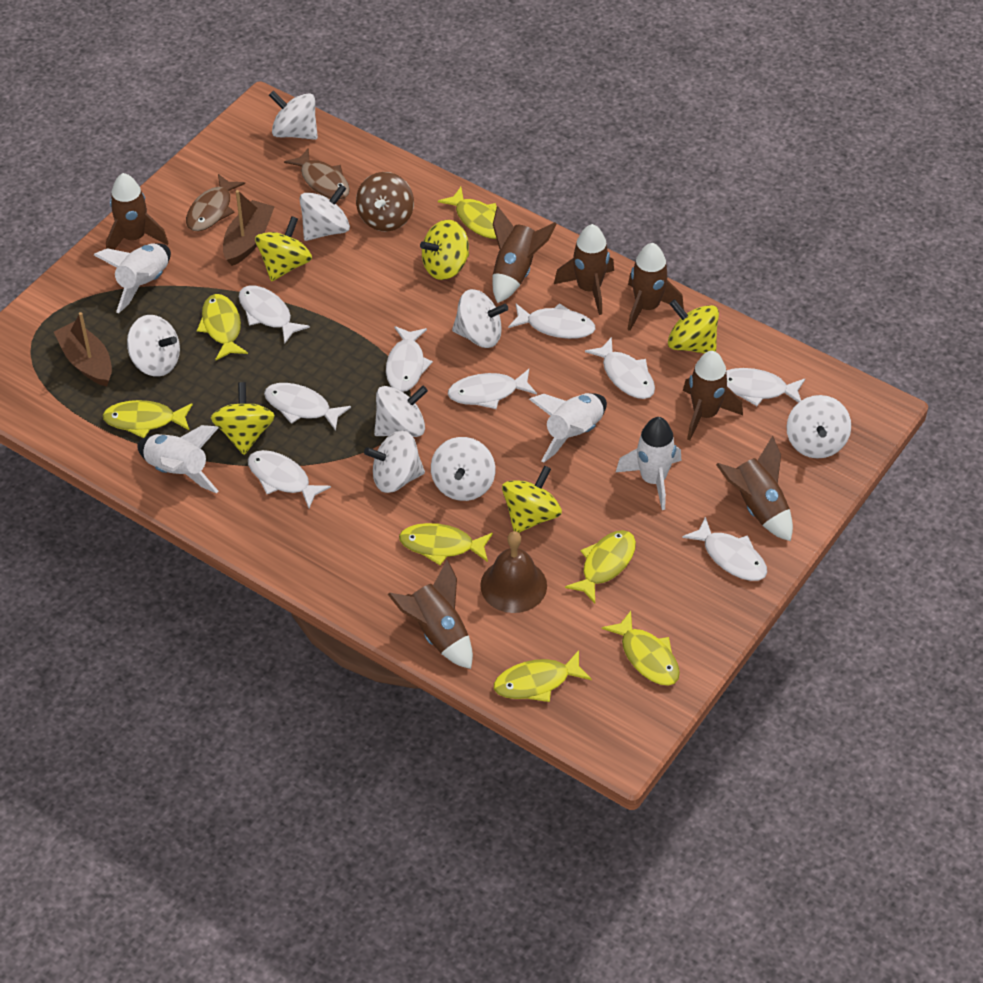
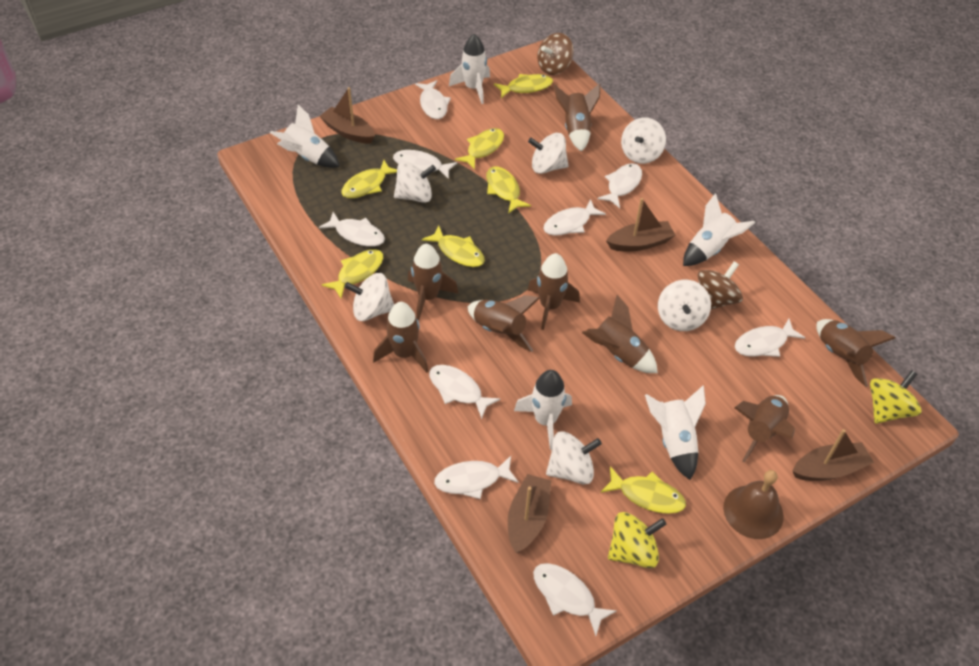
brown boat: [54,312,112,386] [223,190,275,266] = 2 -> [320,87,375,144] [508,474,551,553] [606,198,675,251] [792,429,874,481] = 4
brown fish: [186,174,245,231] [284,148,350,200] = 2 -> none = 0
brown rocket: [106,173,168,250] [388,559,473,669] [493,206,557,303] [554,224,614,315] [628,243,684,331] [683,351,743,440] [716,436,793,541] = 7 -> [373,302,428,373] [408,244,459,320] [468,295,540,352] [528,253,580,330] [554,83,600,152] [582,295,658,373] [734,395,795,463] [816,319,896,387] = 8
brown spinning top: [356,172,414,232] = 1 -> [537,33,574,75] [698,261,743,310] = 2
white rocket: [94,244,171,313] [137,425,219,493] [529,393,607,463] [616,417,681,510] = 4 -> [270,105,340,168] [449,34,490,104] [514,370,572,450] [645,385,706,480] [683,193,755,266] = 5
white spinning top: [127,315,180,377] [269,91,318,140] [300,185,350,241] [364,430,425,493] [374,386,428,437] [431,437,495,501] [452,289,508,348] [787,395,851,458] = 8 -> [344,273,394,321] [394,162,436,203] [528,133,568,174] [546,432,602,485] [621,117,666,164] [658,280,711,331] = 6
yellow spinning top: [211,382,275,455] [255,216,312,282] [420,220,469,280] [502,466,562,533] [668,299,719,354] = 5 -> [608,512,666,568] [870,370,922,424] = 2

